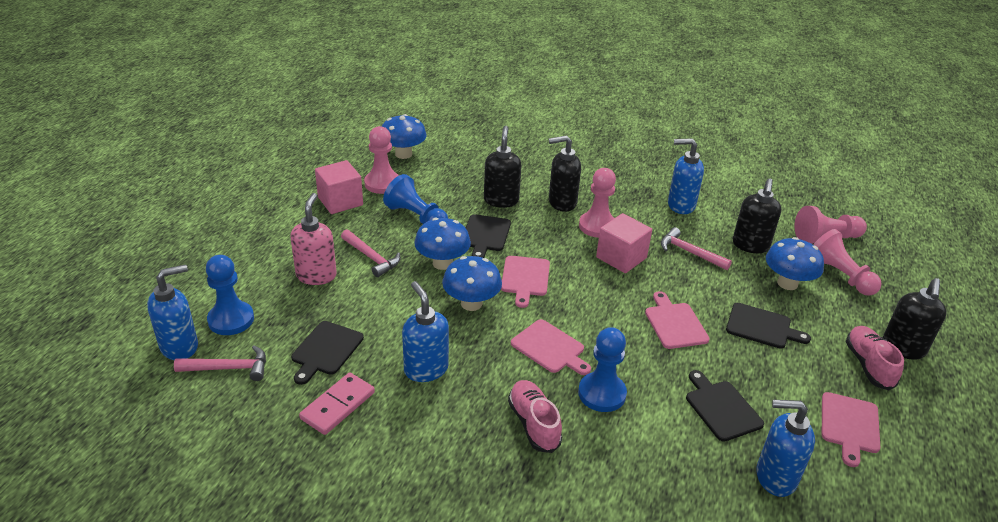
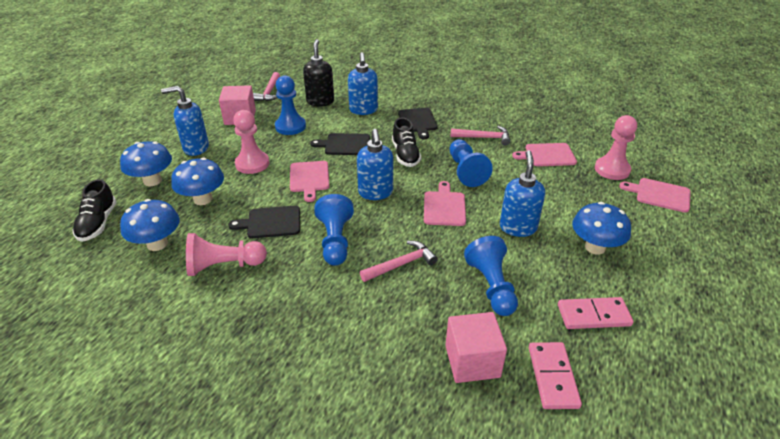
black cutting board: [291,321,364,385] [466,214,511,258] [686,370,764,442] [726,303,811,349] = 4 -> [228,206,300,238] [310,133,370,155] [398,108,438,139] = 3
black shoe: none = 0 -> [72,179,117,242] [392,118,421,167] = 2
black soap dispenser: [484,126,521,208] [549,135,581,212] [733,178,781,253] [882,278,947,360] = 4 -> [303,39,334,107] = 1
blue pawn: [206,255,254,335] [383,174,448,224] [578,327,627,412] = 3 -> [275,75,306,135] [314,194,354,266] [450,139,493,187] [464,236,518,316] = 4
pink domino: [299,372,375,435] = 1 -> [529,342,582,409] [558,297,634,329] = 2
pink pawn: [364,126,399,194] [579,168,616,238] [795,206,867,244] [813,229,882,296] = 4 -> [186,233,267,276] [233,110,269,174] [595,115,637,180] = 3
pink shoe: [508,380,562,453] [846,326,904,390] = 2 -> none = 0
pink soap dispenser: [290,193,337,285] = 1 -> none = 0

